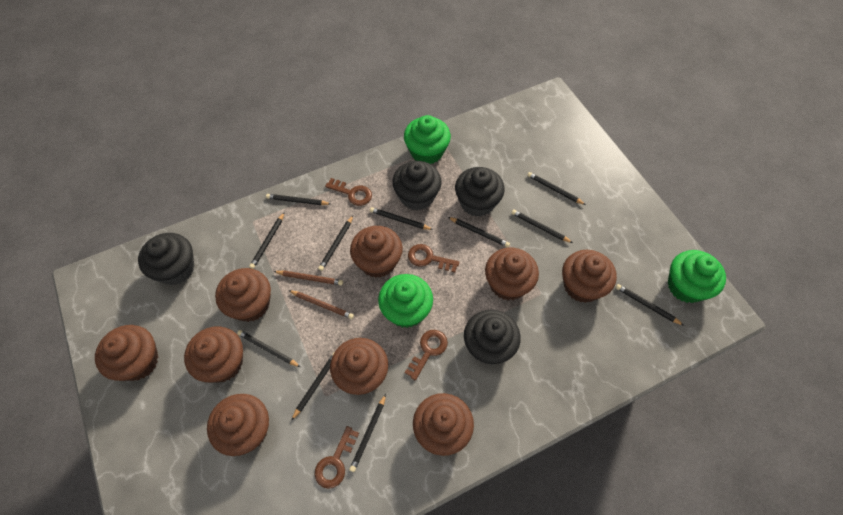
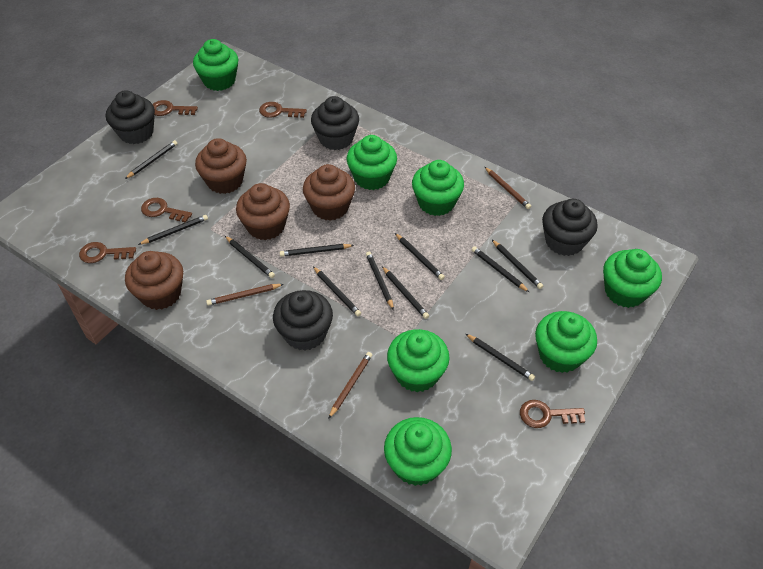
brown cupcake: [95,325,158,381] [184,326,243,383] [207,394,269,456] [215,268,271,322] [330,338,388,395] [350,226,403,278] [413,393,474,456] [485,248,539,301] [562,250,617,303] = 9 -> [125,251,183,310] [195,138,247,194] [236,183,290,240] [303,164,355,221] = 4
brown key: [314,426,359,489] [325,178,372,206] [405,330,448,381] [408,244,459,272] = 4 -> [79,242,136,263] [141,198,192,223] [152,100,198,116] [259,102,307,118] [520,400,585,428] = 5
brown pencil: [273,271,343,285] [288,290,354,319] = 2 -> [206,284,284,306] [328,352,372,419] [485,167,531,209] = 3
green cupcake: [378,274,433,328] [404,115,451,164] [668,250,726,303] = 3 -> [193,39,238,91] [346,135,397,190] [384,417,452,486] [387,329,450,392] [412,160,464,216] [535,311,597,373] [603,249,662,308] = 7

